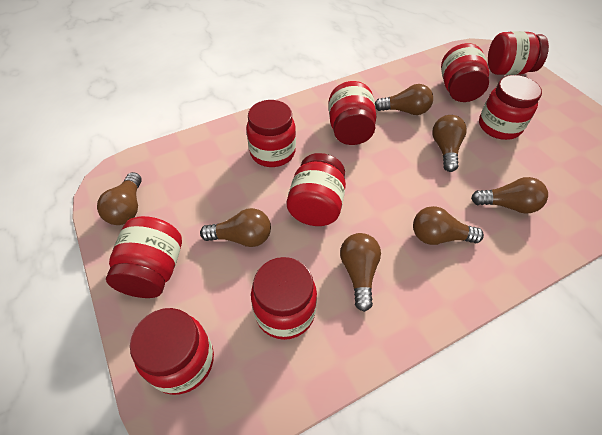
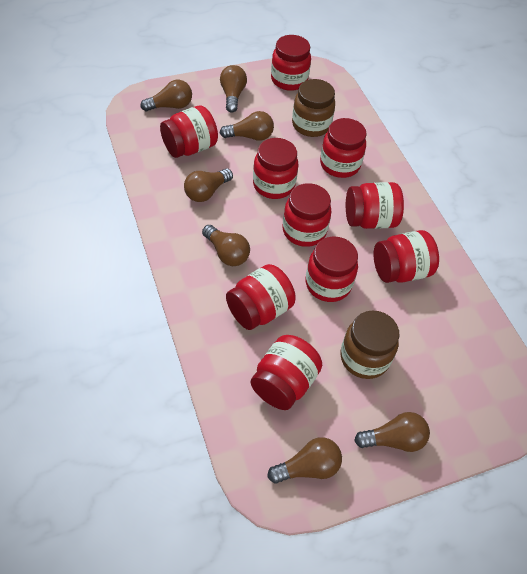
brown jar: none = 0 -> [292,79,335,137] [340,310,400,379] = 2
red jar: [106,216,182,298] [130,308,214,395] [246,100,296,167] [251,257,317,340] [287,153,346,226] [329,81,376,145] [441,43,489,102] [479,75,542,140] [488,31,549,75] = 9 -> [160,106,218,158] [226,264,296,330] [251,335,322,410] [253,138,298,199] [271,35,311,91] [282,183,332,247] [305,236,358,302] [320,118,367,178] [346,182,404,229] [374,230,439,283] = 10

